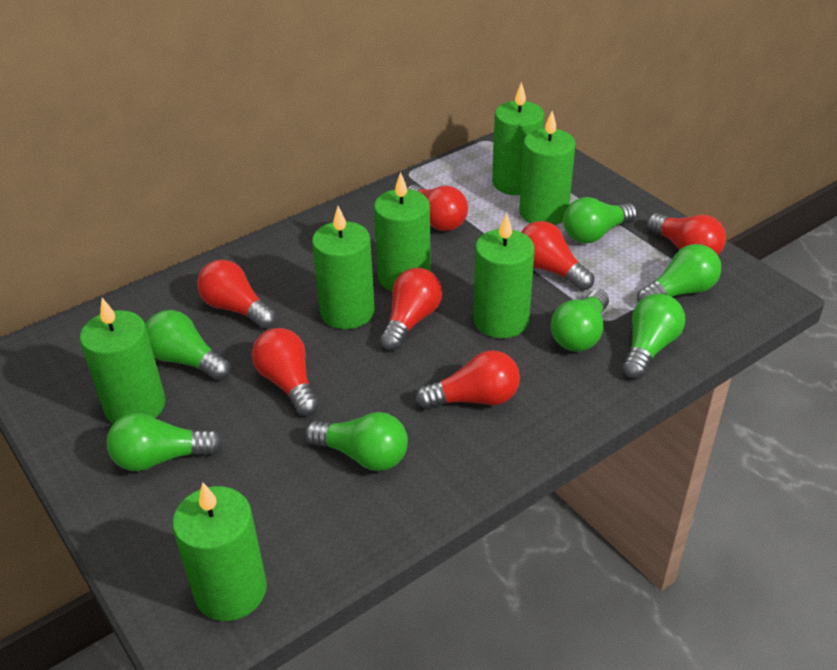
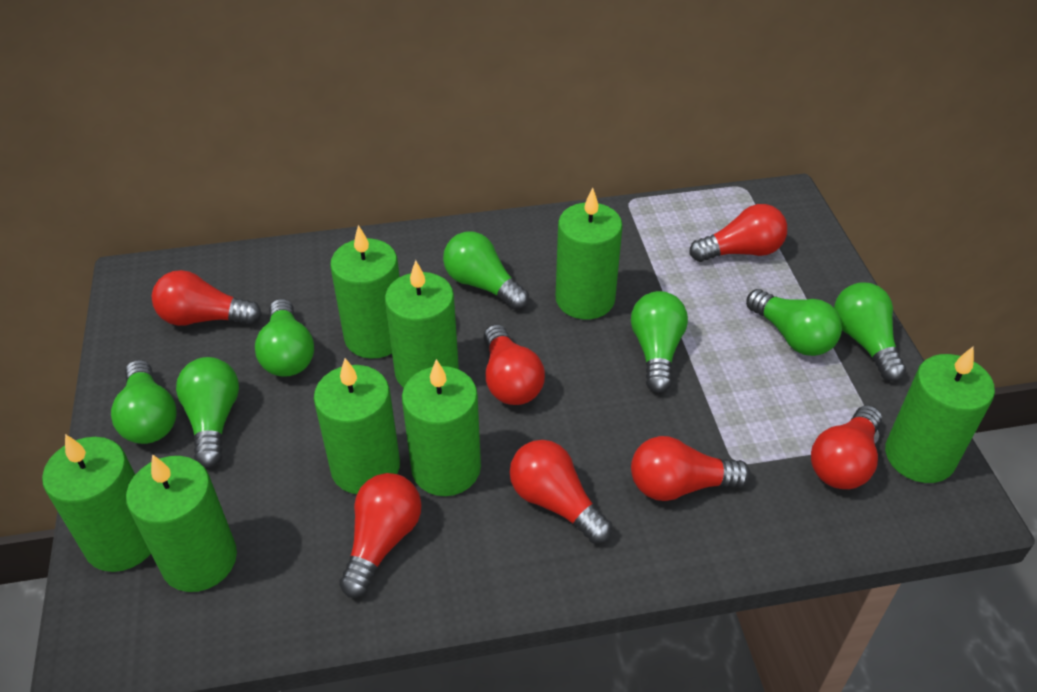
green candle: [80,298,166,424] [172,482,267,621] [312,206,375,329] [374,172,431,291] [474,213,535,338] [492,82,544,195] [519,111,576,225] = 7 -> [42,434,151,572] [126,454,237,592] [314,358,400,494] [330,225,400,359] [385,260,459,388] [402,359,481,496] [556,188,623,319] [885,347,995,483] = 8

